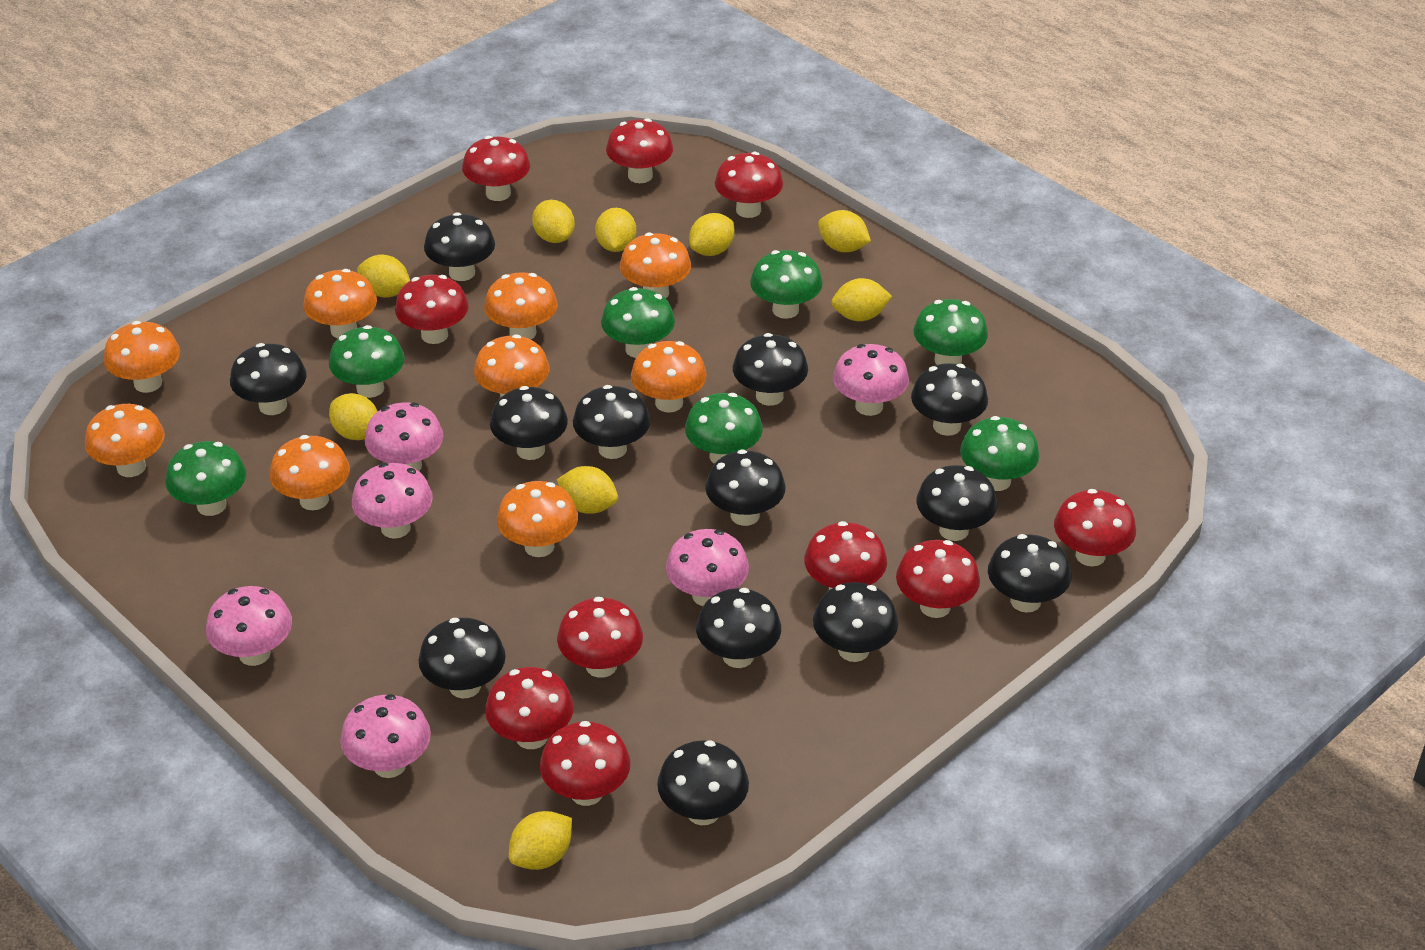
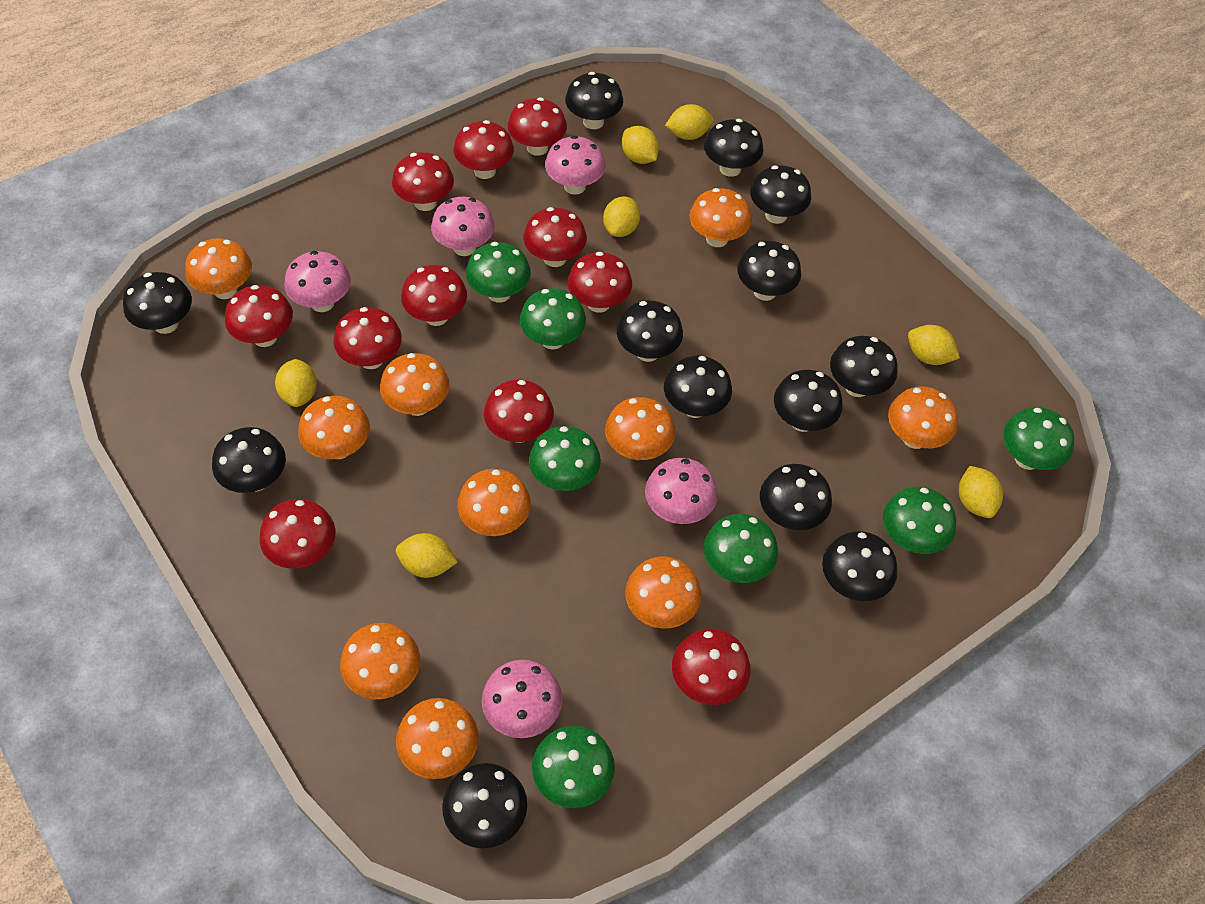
orange mushroom: [85,404,165,477] [104,321,180,393] [270,435,350,510] [303,269,377,338] [474,334,550,398] [484,272,558,340] [497,481,578,557] [620,232,691,299] [631,341,707,413] = 9 -> [185,238,252,299] [298,395,370,459] [340,623,420,699] [380,353,450,416] [396,698,479,779] [457,469,531,536] [605,397,675,460] [625,556,701,629] [689,188,752,247] [888,387,958,449] = 10
pink mushroom: [206,586,292,666] [340,694,431,778] [352,463,433,539] [365,402,443,471] [666,529,749,606] [833,344,909,416] = 6 -> [284,251,351,312] [431,197,495,256] [482,660,562,738] [545,136,606,195] [645,458,718,524] = 5
red mushroom: [395,275,469,344] [462,136,530,201] [485,667,574,749] [540,721,631,806] [557,597,643,678] [606,118,673,183] [715,152,783,218] [804,521,887,590] [896,540,980,618] [1054,489,1136,567] = 10 -> [225,285,293,347] [259,499,336,569] [334,307,402,369] [392,152,454,211] [401,265,467,326] [454,120,514,179] [484,380,554,443] [508,97,567,156] [523,207,587,267] [568,252,632,313] [672,629,751,705] = 11
yellow lemon: [329,393,378,440] [357,255,410,297] [509,811,572,870] [532,200,575,243] [557,466,618,514] [595,208,636,252] [689,213,734,256] [818,210,871,252] [831,278,892,321] = 9 -> [275,359,317,407] [396,533,457,578] [603,197,640,237] [622,126,659,164] [665,104,713,140] [908,325,960,365] [959,466,1003,518] = 7

